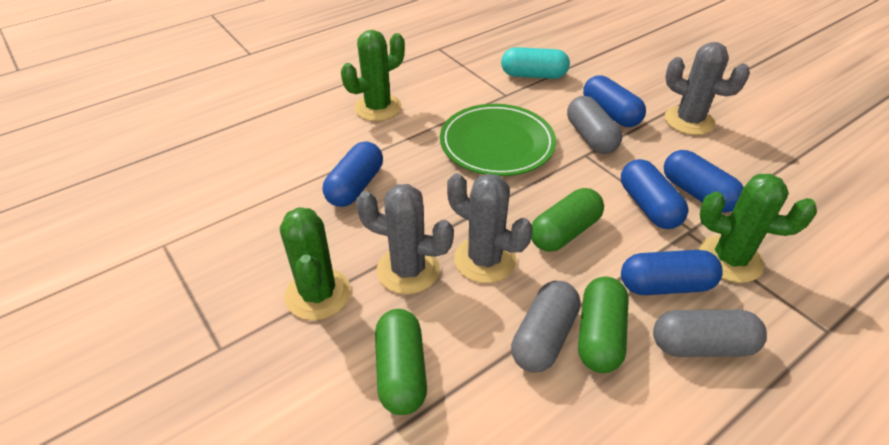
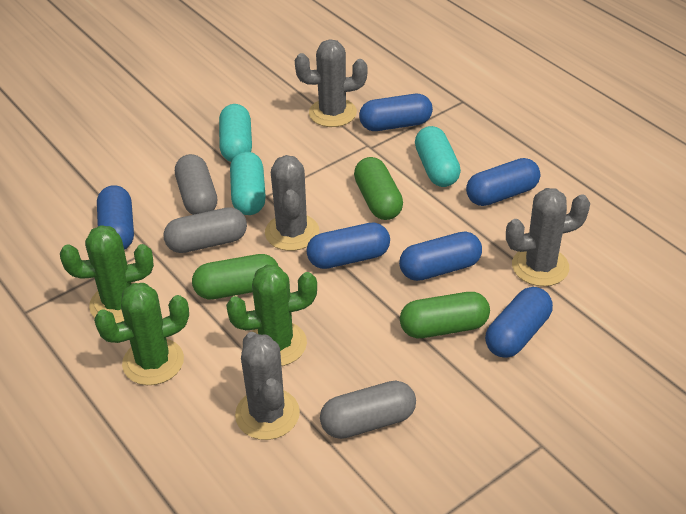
blue capsule: [323,141,383,207] [583,75,646,127] [621,159,688,229] [621,250,723,295] [664,150,744,213] = 5 -> [97,185,134,250] [306,222,390,269] [359,94,433,131] [399,231,482,281] [466,158,540,206] [485,287,553,358] = 6
green plate: [440,104,556,176] = 1 -> none = 0
grey cactus: [356,184,454,294] [447,173,533,283] [665,42,750,135] = 3 -> [235,332,300,440] [265,155,319,251] [295,39,367,127] [506,188,590,286] = 4
turquoise capsule: [501,47,570,79] = 1 -> [219,104,252,162] [230,152,266,215] [415,126,461,187] = 3

